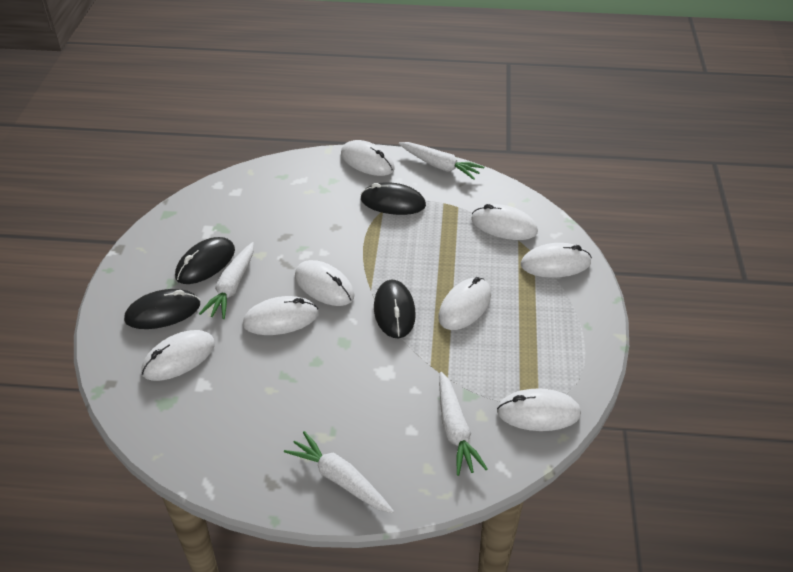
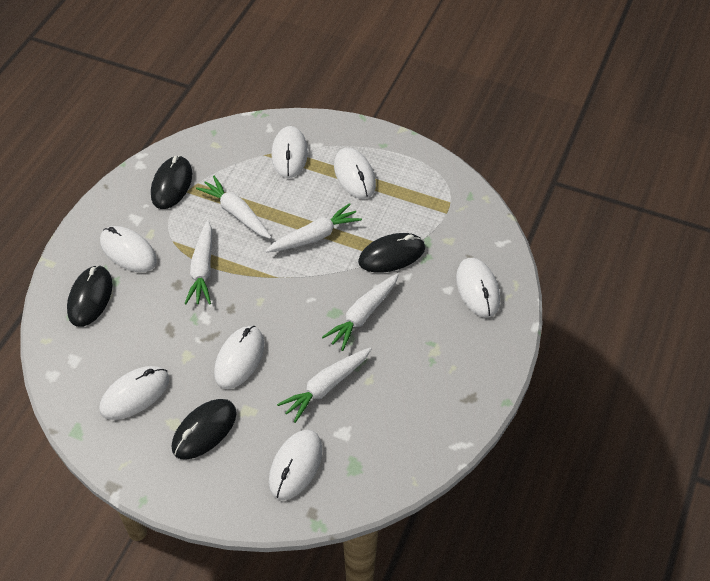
white carrot: [199,242,254,319] [284,431,394,513] [399,142,484,180] [439,372,488,476] = 4 -> [184,220,212,305] [196,176,271,239] [265,203,362,253] [277,347,372,423] [322,273,399,351] = 5
white mouse: [141,330,215,381] [243,296,318,335] [295,260,355,306] [341,140,395,176] [438,277,491,330] [471,204,538,240] [497,388,581,431] [521,243,592,278] = 8 -> [99,366,169,420] [100,226,157,272] [214,326,264,389] [269,430,322,500] [272,126,308,178] [334,148,376,199] [456,258,500,318] = 7

